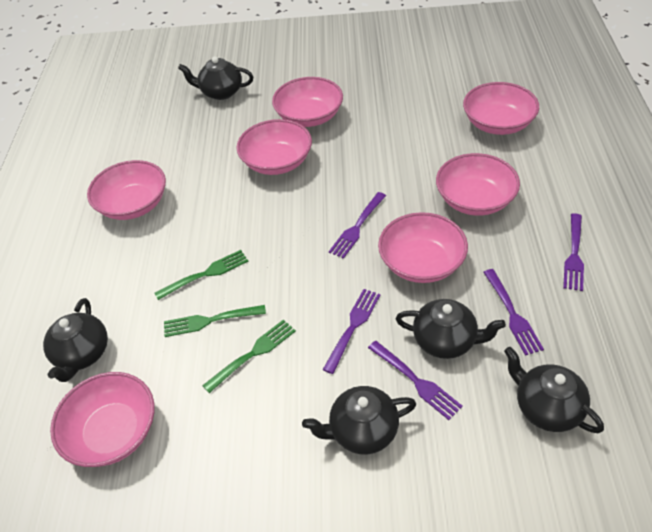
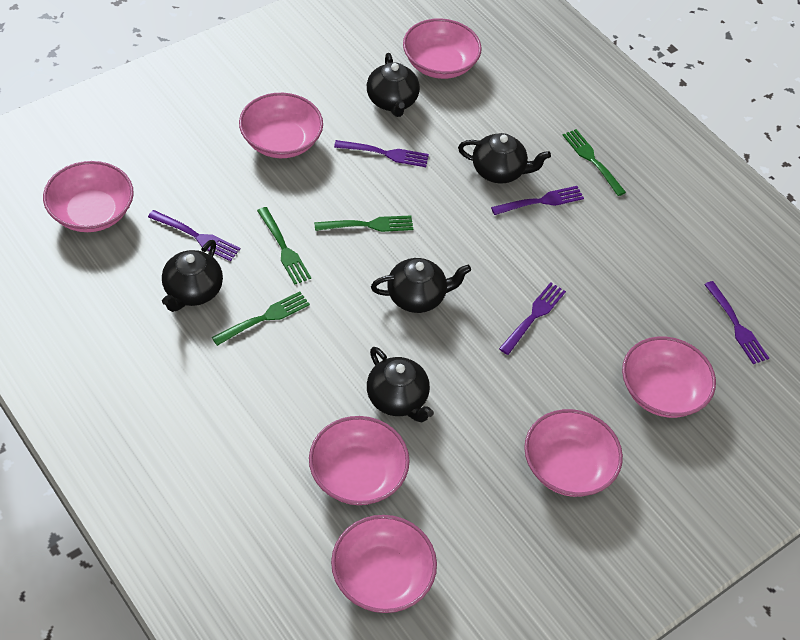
green fork: [154,250,249,300] [164,305,266,337] [202,319,296,393] = 3 -> [212,292,310,346] [257,207,311,285] [314,215,413,232] [563,129,626,196] = 4

